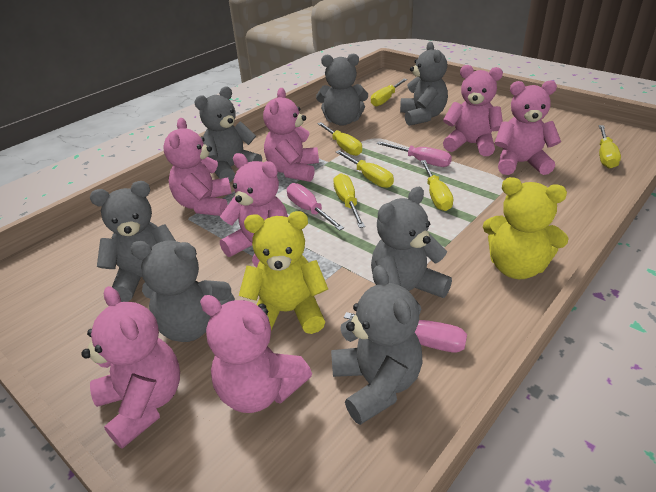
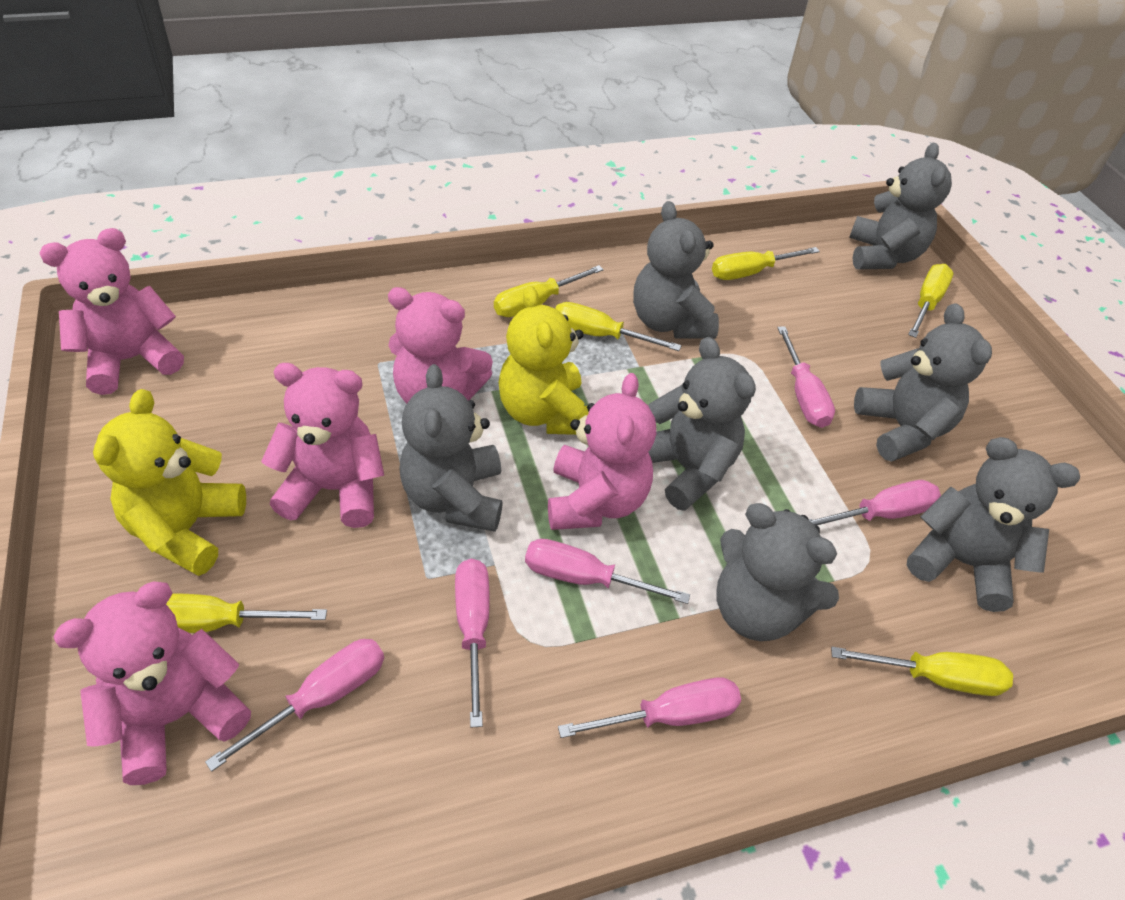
pink screwdriver: [287,183,344,231] [344,312,467,352] [376,141,452,167] = 3 -> [205,639,384,772] [455,559,489,728] [525,539,690,604] [558,677,741,738] [777,326,835,428] [809,480,941,526] = 6
pink teddy bear: [81,286,180,449] [163,118,232,216] [200,295,312,413] [220,153,288,267] [263,88,319,182] [443,65,503,156] [494,80,561,175] = 7 -> [39,228,184,395] [53,581,251,785] [261,363,384,528] [388,287,493,404] [548,373,656,530] = 5

